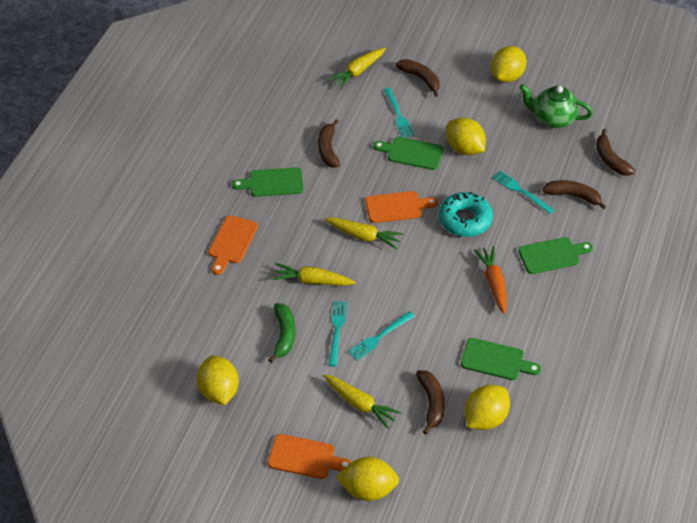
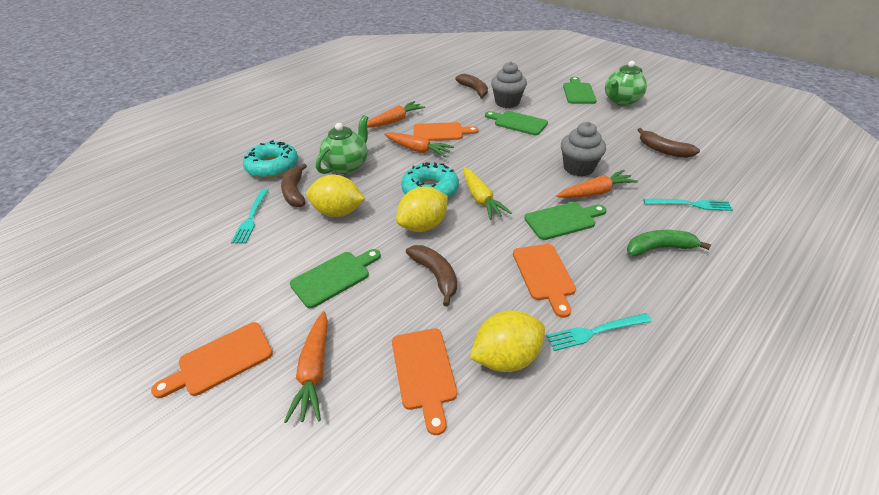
brown banana: [318,119,340,167] [396,59,439,97] [416,370,445,434] [542,180,606,210] [596,129,635,176] = 5 -> [281,164,307,207] [406,245,457,306] [455,74,488,99] [638,128,700,158] = 4
green teapot: [520,84,593,128] = 1 -> [316,115,368,174] [605,61,647,106] = 2
grey cupcake: none = 0 -> [491,61,527,108] [561,122,606,177] = 2
orange carrot: [474,246,507,314] = 1 -> [284,311,328,423] [367,101,425,128] [384,132,454,157] [556,170,638,198] = 4
orange cutting board: [209,215,258,275] [268,434,351,479] [366,191,438,223] = 3 -> [151,322,273,398] [392,328,457,435] [414,122,478,141] [513,244,576,318] = 4
turquoise donut: [439,192,493,237] = 1 -> [243,140,298,178] [401,162,459,198] = 2
turquoise fork: [328,301,347,367] [348,311,414,360] [384,87,414,138] [493,170,554,214] = 4 -> [231,189,269,243] [546,313,652,351] [643,199,733,211] = 3
yellow carrot: [272,263,356,286] [323,374,401,429] [324,217,403,249] [328,48,386,89] = 4 -> [463,167,512,220] = 1
yellow lemon: [197,355,239,405] [336,457,399,501] [447,117,486,155] [465,385,510,430] [491,46,526,82] = 5 -> [306,174,365,217] [396,187,448,232] [470,310,545,372] = 3

